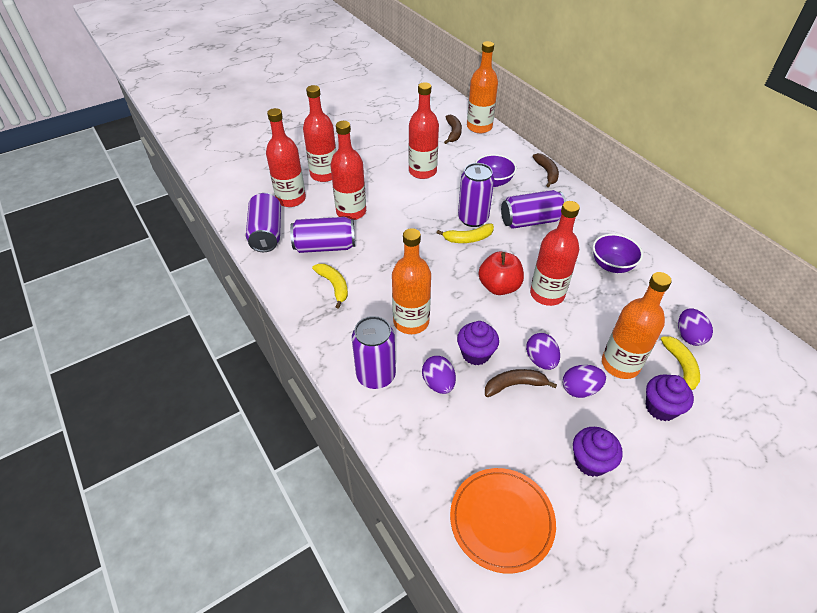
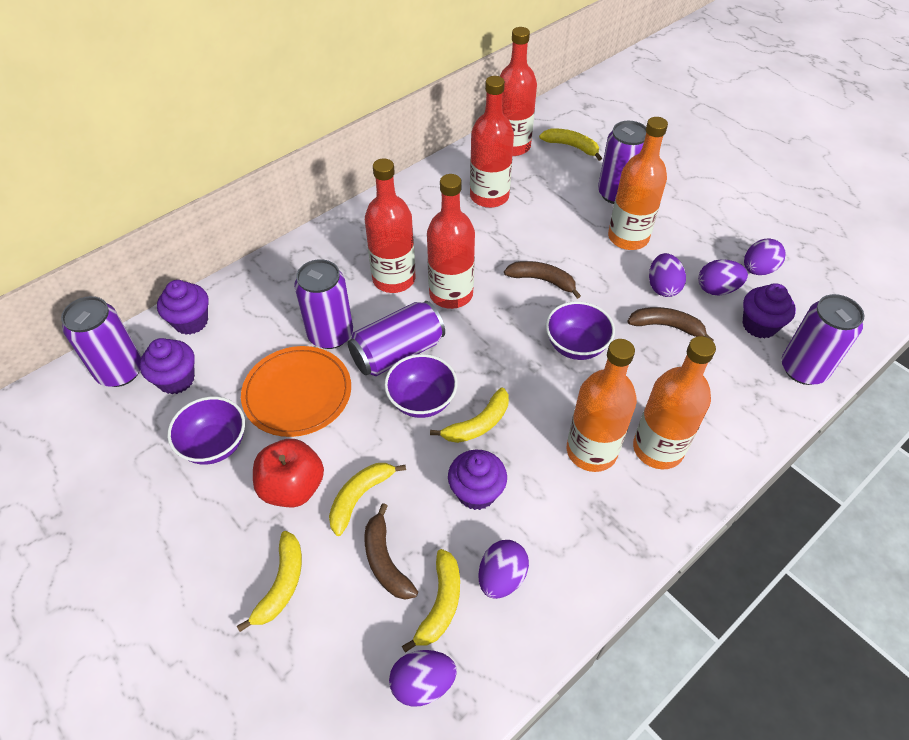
purple bowl: [475,154,517,187] [593,234,643,273] = 2 -> [167,396,245,464] [384,354,458,418] [546,301,615,360] = 3
purple cupcake: [457,321,499,365] [573,427,623,477] [646,374,694,421] = 3 -> [140,338,195,394] [157,280,208,335] [448,450,507,510] [743,283,796,339] = 4
purple egg: [422,356,456,394] [526,333,560,370] [563,365,606,398] [678,308,713,346] = 4 -> [389,650,457,707] [478,540,529,599] [649,253,686,297] [698,259,748,296] [744,238,786,275] = 5
red bottle: [266,108,306,207] [303,85,336,182] [330,121,366,220] [409,82,439,179] [530,201,580,306] = 5 -> [365,158,415,293] [427,174,475,309] [470,76,514,208] [500,27,537,156] = 4
yellow banana: [312,264,348,309] [437,224,494,243] [661,336,700,390] = 3 -> [237,531,302,632] [329,463,406,536] [402,549,460,653] [430,388,509,443] [539,128,602,161] = 5

